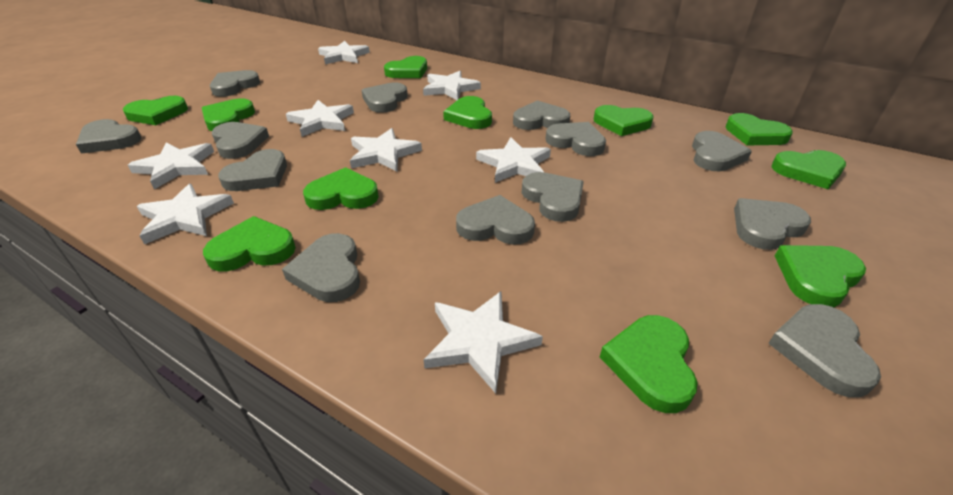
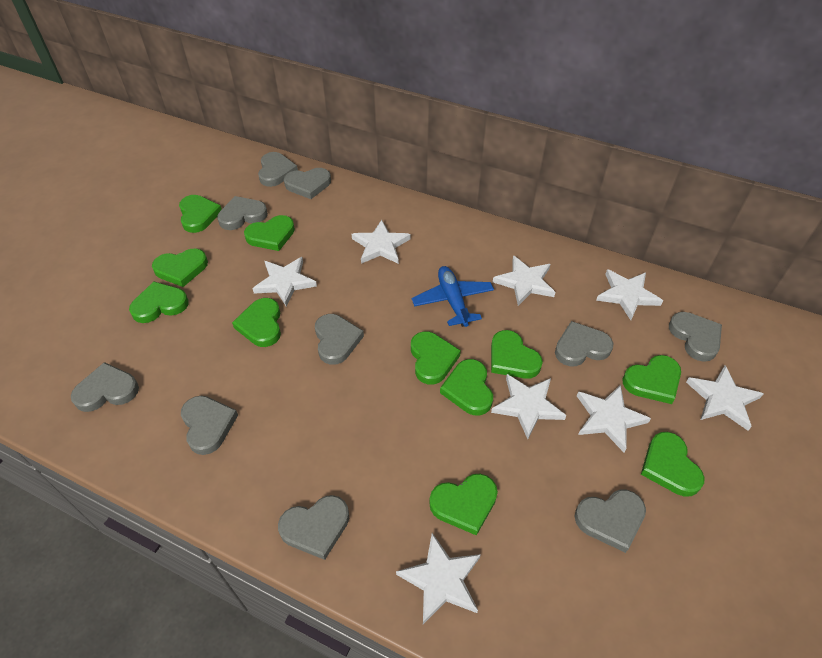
blue plane: none = 0 -> [412,266,494,327] = 1
grey heart: [76,119,141,154] [210,70,260,97] [212,122,269,159] [218,149,287,191] [282,233,360,302] [362,82,408,113] [456,195,535,245] [513,100,570,130] [522,172,584,222] [546,122,606,156] [692,131,752,171] [734,198,811,250] [768,304,881,398] = 13 -> [71,362,139,412] [181,396,238,455] [217,196,268,230] [258,152,298,187] [278,495,349,560] [284,168,331,199] [315,314,364,365] [555,321,614,367] [575,490,646,553] [669,312,722,362] = 10

